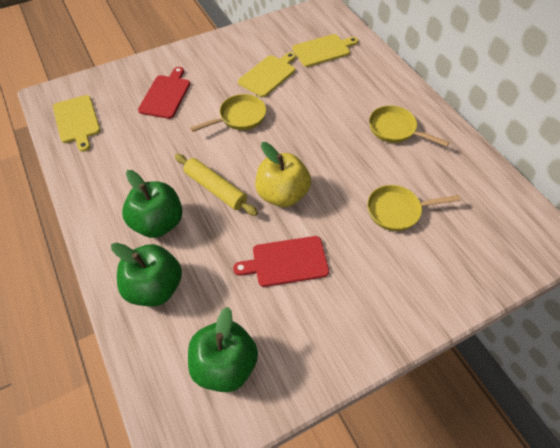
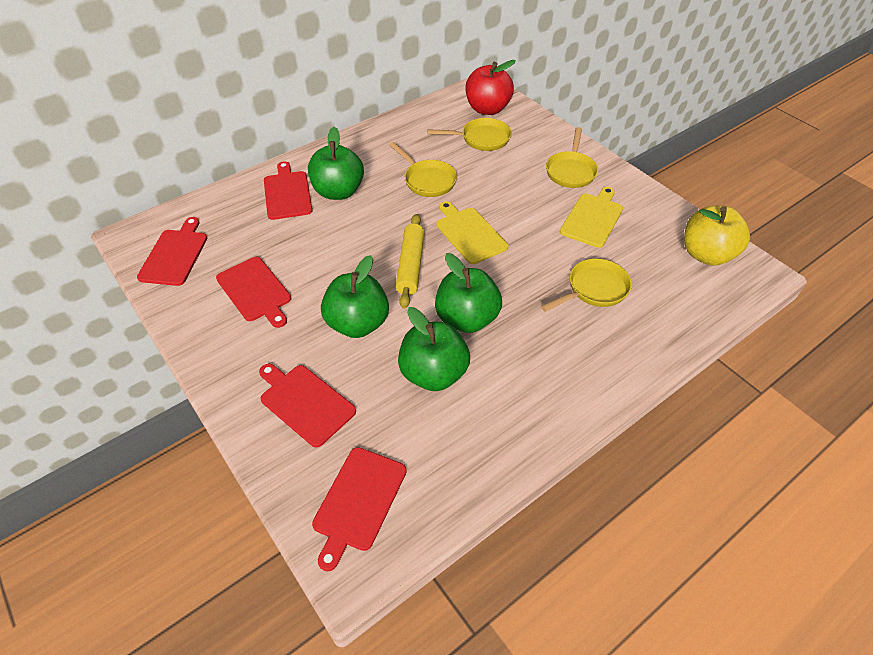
green apple: [111,243,182,306] [122,170,183,238] [188,307,258,392] = 3 -> [308,127,364,200] [321,255,389,338] [398,307,470,391] [435,253,502,333] = 4
red apple: none = 0 -> [466,60,516,115] = 1
red cutting board: [138,67,190,119] [233,236,329,287] = 2 -> [137,217,207,286] [216,257,291,328] [259,364,356,447] [264,161,313,220] [312,447,407,571] = 5
yellow cutting board: [53,95,101,152] [238,52,296,97] [292,34,358,67] = 3 -> [437,201,508,264] [560,187,623,248] = 2
yellow pan: [190,94,266,132] [367,185,461,231] [369,105,449,147] = 3 -> [389,142,457,197] [427,118,512,151] [541,258,632,312] [546,127,598,188] = 4

